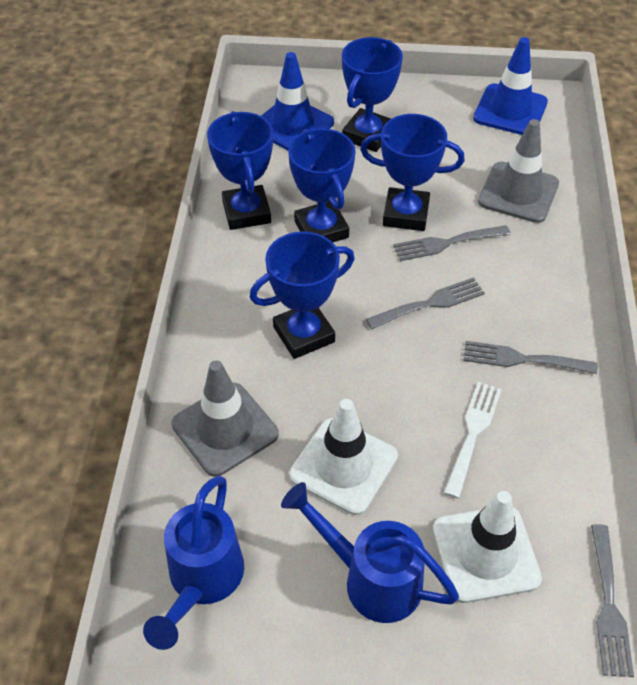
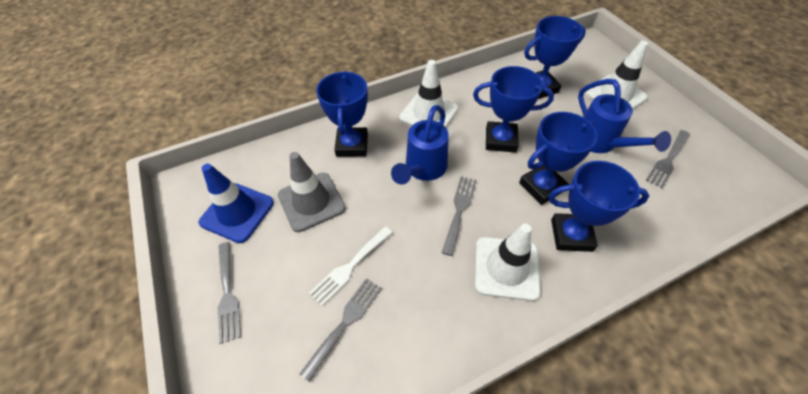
blue traffic cone: [261,52,334,150] [473,37,548,135] = 2 -> [199,164,274,243] = 1
grey traffic cone: [171,360,279,477] [478,119,559,223] = 2 -> [278,152,346,232] = 1
white traffic cone: [289,399,398,515] [433,491,542,603] = 2 -> [399,60,458,127] [475,224,541,301] [585,41,648,110] = 3

